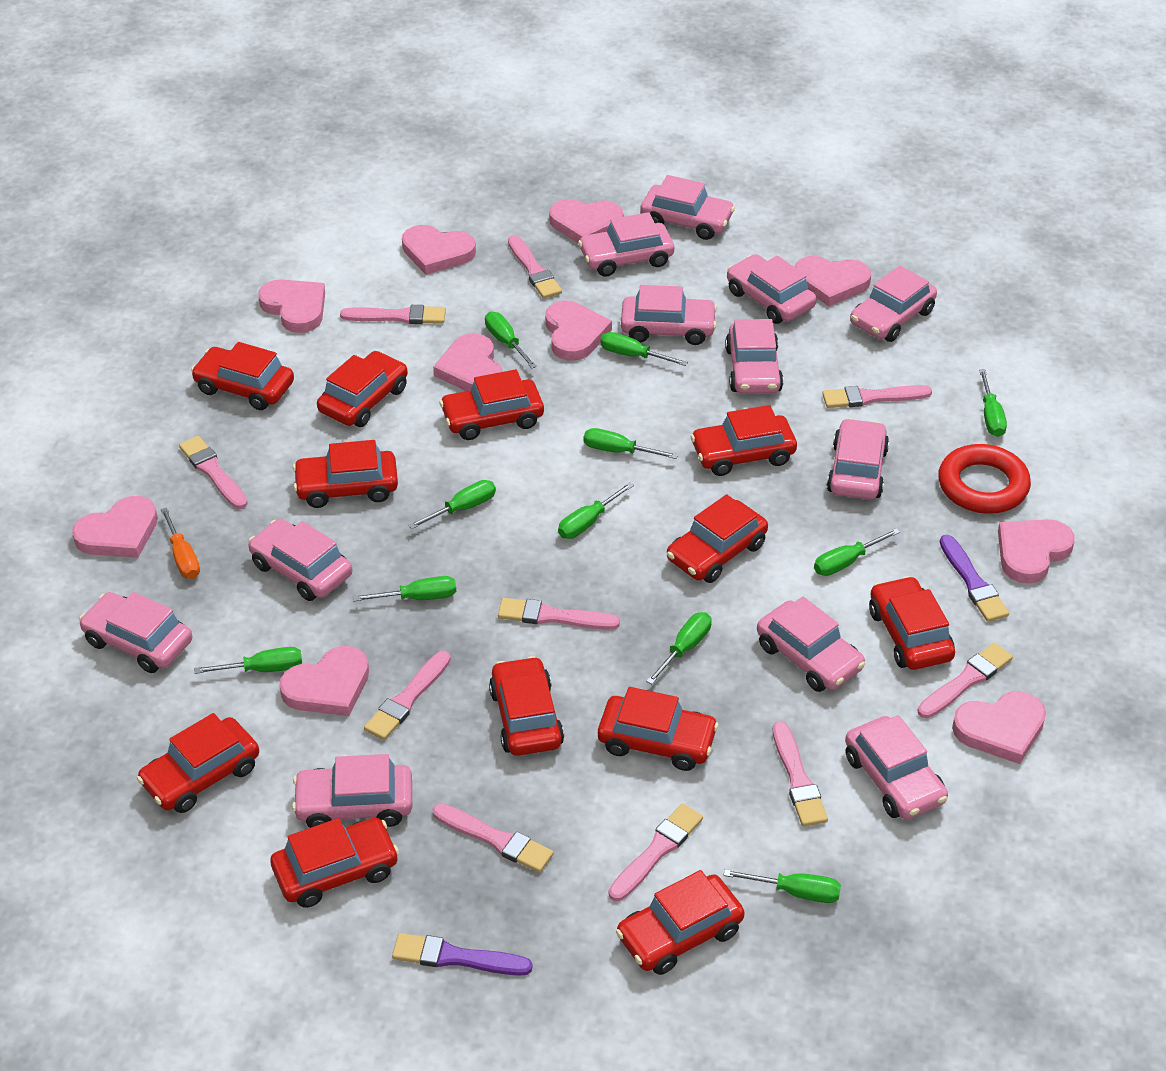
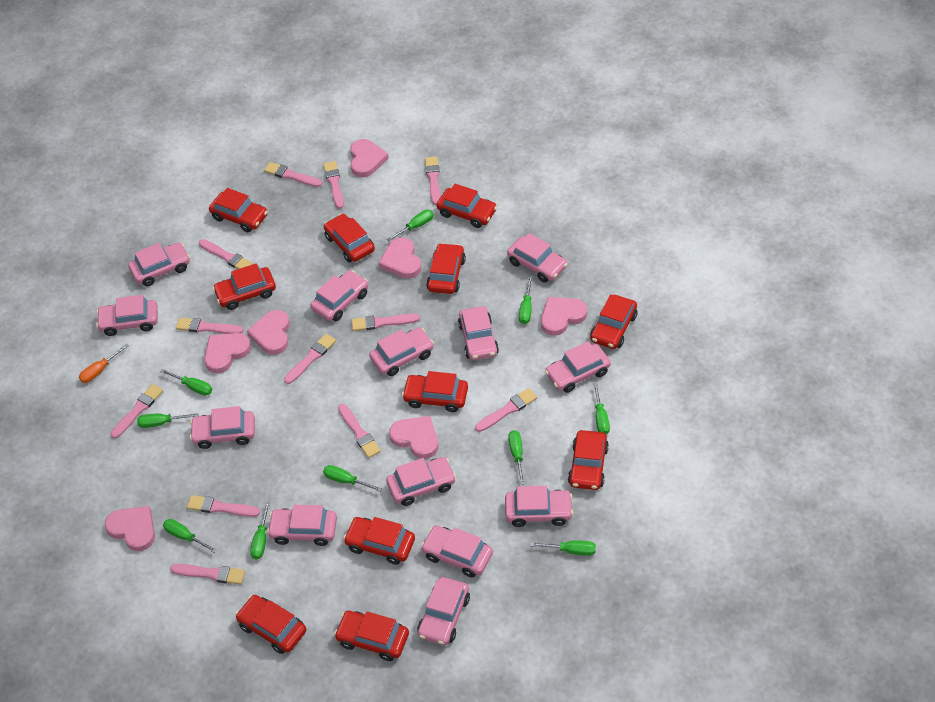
green screwdriver: [194,647,302,674] [353,576,456,602] [408,480,496,529] [485,312,537,368] [558,482,634,539] [583,428,678,459] [600,332,688,366] [646,612,712,684] [723,869,841,903] [814,528,900,576] [979,369,1007,437] = 11 -> [137,413,198,428] [160,369,212,396] [163,519,217,553] [250,502,270,559] [323,465,382,492] [387,210,434,241] [508,430,525,485] [519,277,532,324] [530,540,596,556] [593,383,610,434] = 10
pink brush: [179,436,248,509] [340,305,446,324] [364,651,451,740] [433,803,554,873] [498,598,620,630] [508,235,562,299] [609,803,703,901] [773,721,828,826] [822,385,932,408] [918,643,1013,718] = 10 -> [110,384,163,439] [170,564,245,584] [176,318,243,334] [187,495,260,517] [199,239,253,269] [264,162,322,187] [284,334,336,384] [323,161,344,209] [338,404,381,458] [352,314,420,331] [425,156,440,205] [475,388,537,432] = 12
pink car: [79,592,192,673] [248,519,353,601] [292,754,412,828] [578,212,674,276] [621,285,717,345] [640,175,735,240] [725,319,783,394] [727,254,816,324] [757,597,865,692] [827,418,889,500] [845,715,948,819] [850,265,937,342] = 12 -> [96,295,158,336] [128,242,190,286] [190,406,255,449] [267,505,337,546] [311,270,368,321] [369,327,434,376] [386,457,456,506] [417,577,470,645] [421,525,493,578] [458,306,499,360] [505,486,573,527] [507,233,568,283] [545,341,611,393] = 13
pink heart: [72,496,158,558] [258,279,325,333] [279,646,369,716] [402,225,476,275] [433,333,502,391] [545,301,612,361] [549,199,623,243] [795,256,871,306] [952,691,1046,764] [998,519,1075,584] = 10 -> [104,506,155,551] [204,333,251,373] [247,310,290,355] [350,139,389,177] [379,237,421,279] [389,416,438,459] [541,297,587,336] = 7
purple brush: [392,933,533,976] [940,535,1009,622] = 2 -> none = 0
red car: [137,713,259,813] [191,342,294,410] [270,818,399,908] [293,440,398,508] [317,351,408,427] [439,369,544,440] [489,656,564,756] [598,687,719,771] [616,870,745,975] [667,494,768,583] [690,405,797,476] [869,576,955,670] = 12 -> [209,188,268,232] [213,263,276,310] [236,595,306,654] [324,214,375,262] [334,611,409,661] [343,517,415,565] [402,371,468,412] [426,243,466,294] [437,184,497,228] [568,430,609,490] [590,294,637,349] = 11
red ring: [938,444,1031,514] = 1 -> none = 0

